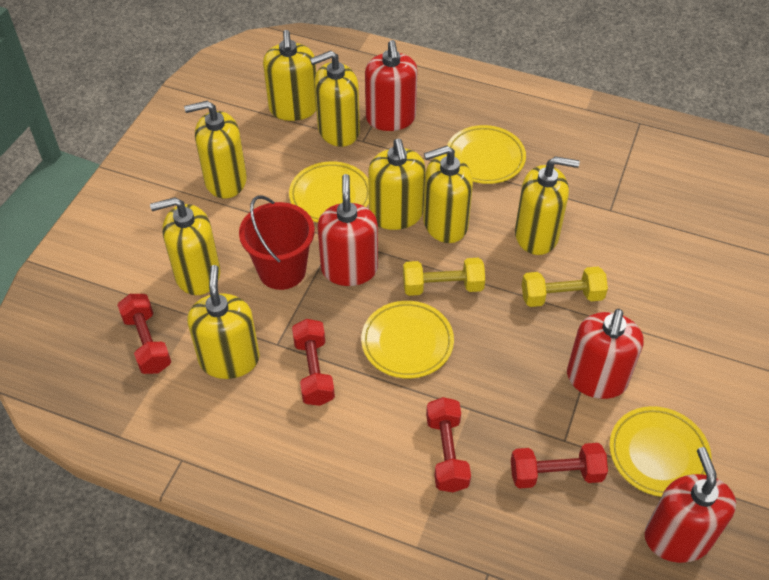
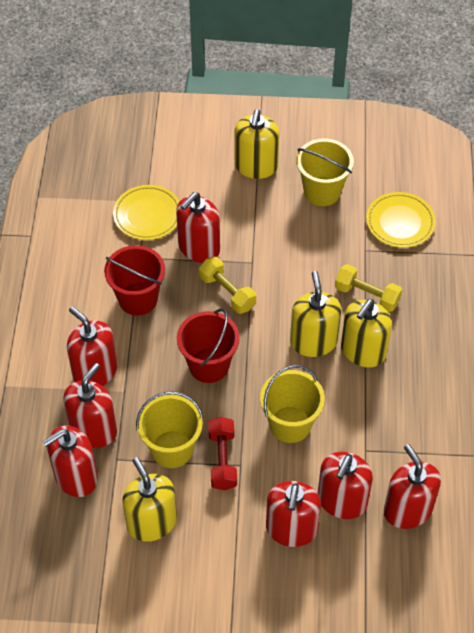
red bucket: [239,196,315,290] = 1 -> [104,245,165,316] [177,308,240,383] = 2
red dumbbell: [117,294,171,374] [292,319,335,406] [426,397,471,492] [511,443,608,489] = 4 -> [208,417,237,490] = 1
red soap dispenser: [317,174,378,286] [365,40,417,131] [567,309,644,399] [644,447,736,563] = 4 -> [42,425,98,497] [63,363,117,448] [67,306,117,386] [176,192,220,263] [266,481,321,547] [318,452,373,519] [384,444,441,529] = 7
yellow bucket: none = 0 -> [136,391,203,468] [260,365,325,443] [296,139,354,206] = 3
yellow plate: [289,161,369,223] [361,301,454,379] [447,125,526,184] [609,406,712,497] = 4 -> [113,185,180,240] [366,192,436,248] = 2
yellow soap dispenser: [150,197,220,295] [184,101,247,198] [187,265,260,379] [263,30,316,121] [310,51,360,147] [368,139,425,230] [423,146,473,243] [515,156,580,255] = 8 -> [122,457,177,542] [235,109,279,179] [290,271,341,357] [341,299,392,368] = 4

